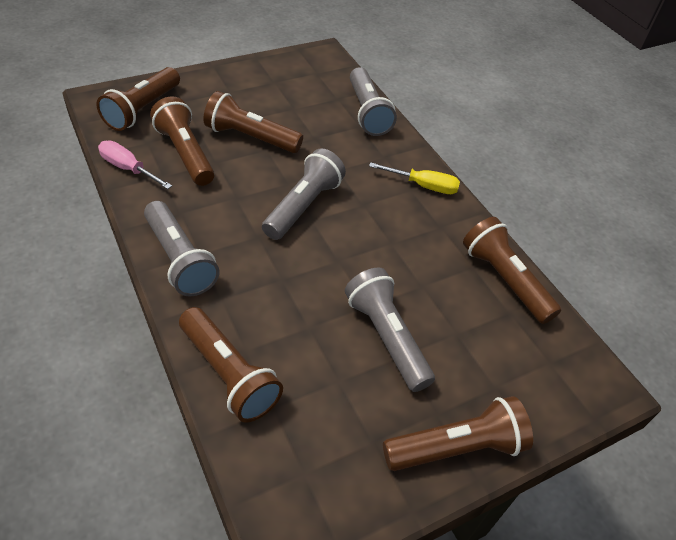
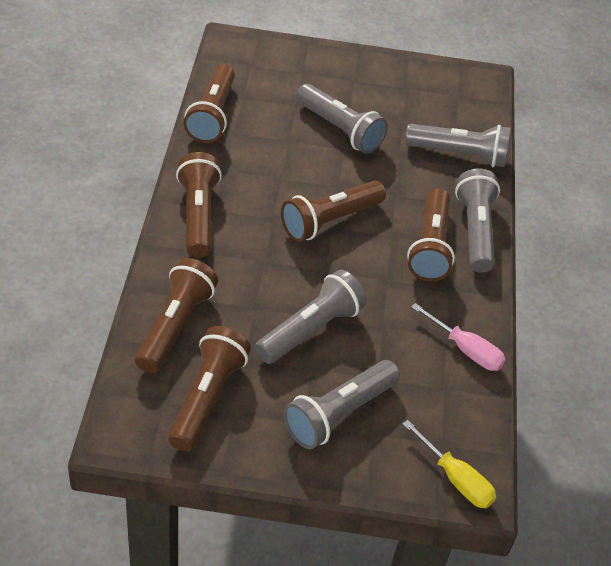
grey flashlight: [144,201,219,296] [262,148,346,240] [345,267,435,392] [350,67,397,136] = 4 -> [255,270,367,364] [283,360,400,449] [296,84,388,154] [405,124,511,167] [455,168,500,273] = 5

